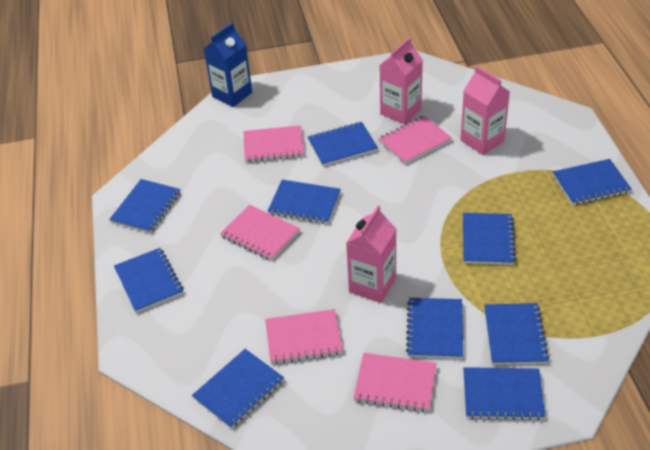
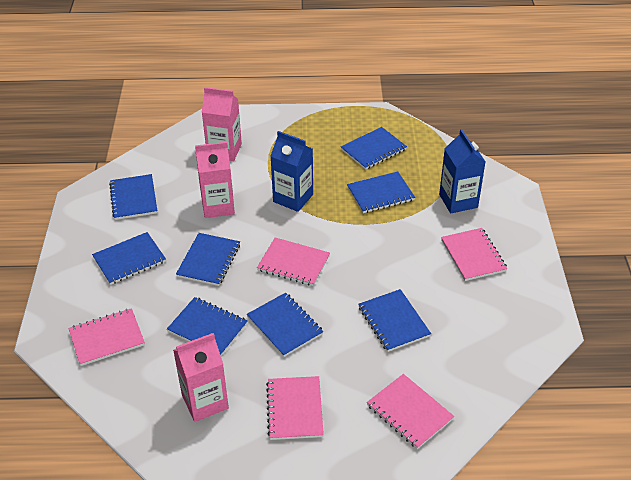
blue carton: [204,23,252,107] = 1 -> [271,131,313,212] [439,129,486,213] = 2
blue notebook: [109,179,181,233] [114,248,183,313] [192,349,284,429] [268,180,341,224] [308,122,378,166] [406,298,463,359] [463,213,516,265] [463,367,545,420] [484,303,549,365] [553,159,631,205] = 10 -> [92,232,166,285] [109,174,157,220] [167,297,247,356] [176,233,240,286] [247,293,324,357] [341,127,407,170] [347,171,415,213] [358,289,431,352] = 8

